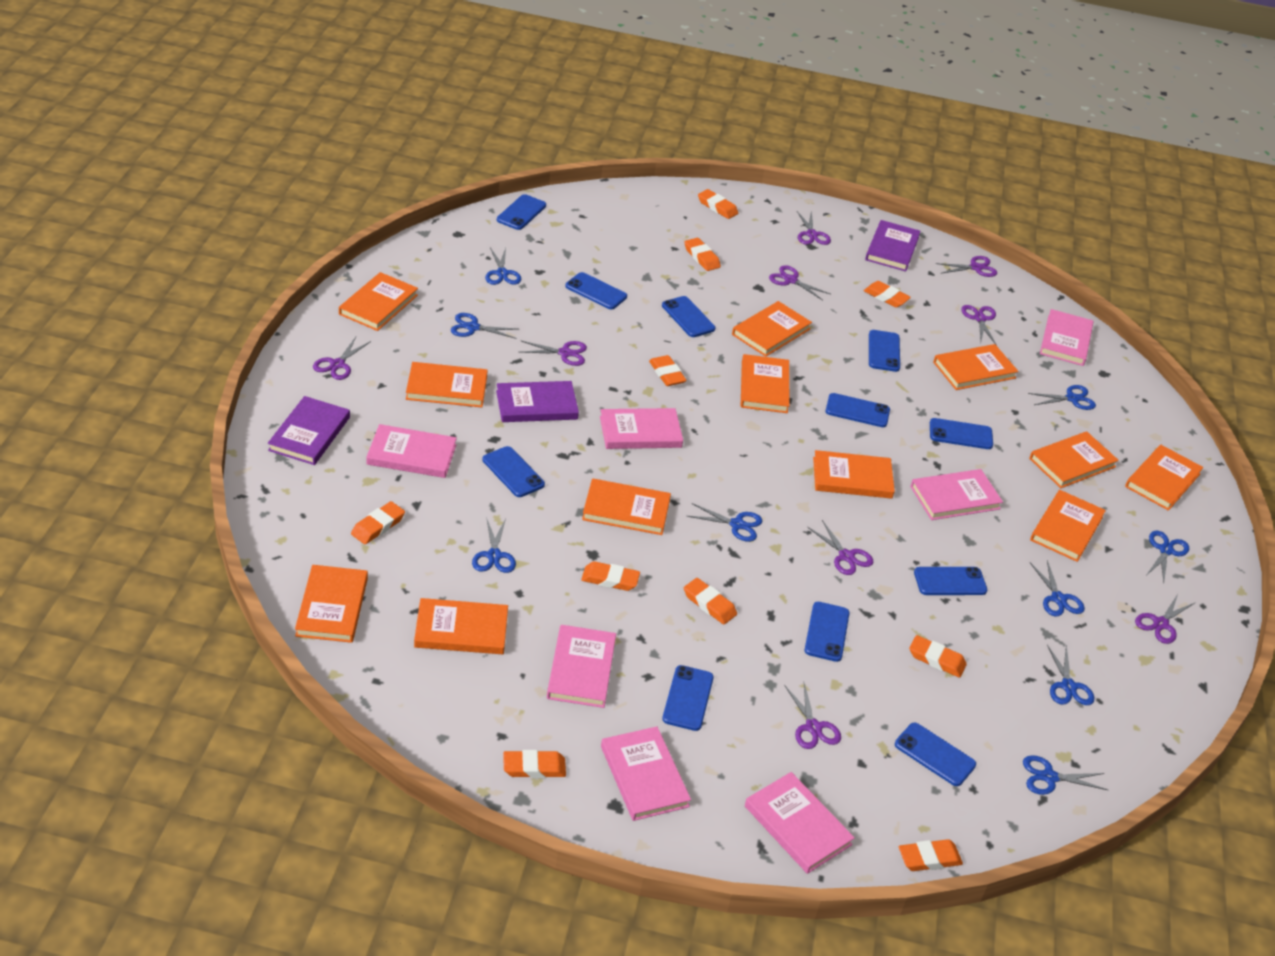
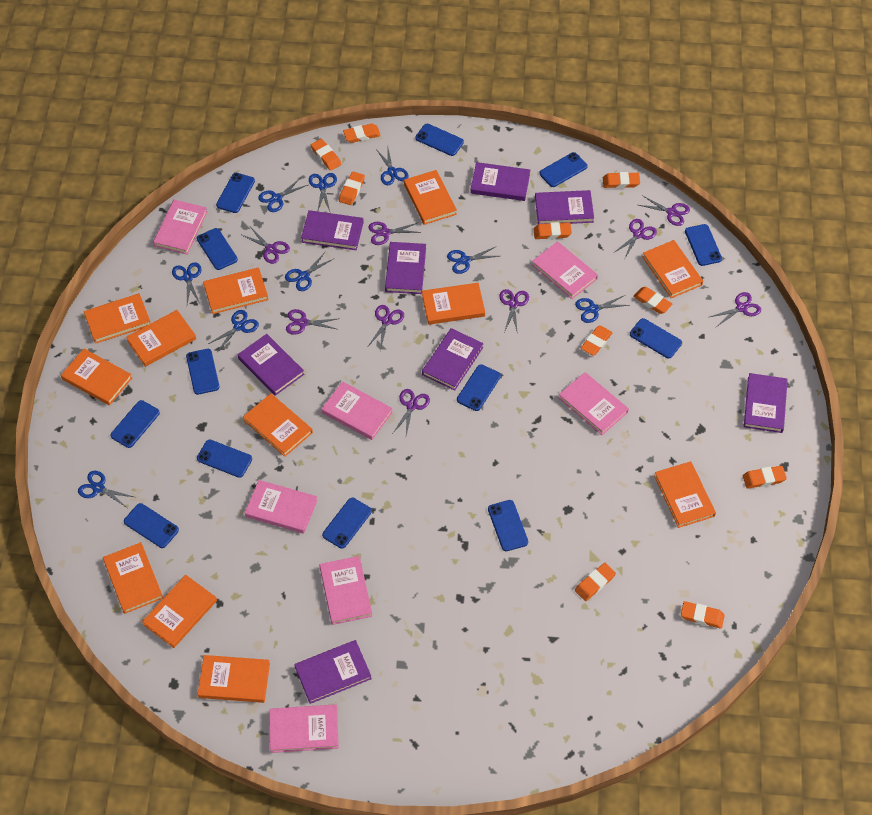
blue phone: [482,446,545,497] [497,194,546,230] [565,272,627,309] [662,296,715,337] [662,665,714,731] [805,602,850,662] [825,393,890,427] [869,330,900,372] [895,723,976,786] [914,567,987,595] [930,418,993,449] = 11 -> [110,400,160,448] [124,503,179,548] [186,349,220,395] [197,228,238,270] [197,440,252,478] [216,173,255,213] [322,498,372,549] [415,124,464,156] [457,364,501,411] [488,500,528,551] [539,152,588,187] [630,318,682,358] [685,224,722,266] = 13
purple book: [268,396,350,465] [496,381,579,422] [865,220,921,271] = 3 -> [238,334,304,396] [294,640,372,704] [301,210,364,250] [385,242,426,294] [422,328,484,391] [470,162,530,201] [535,190,594,224] [744,373,788,433] = 8

